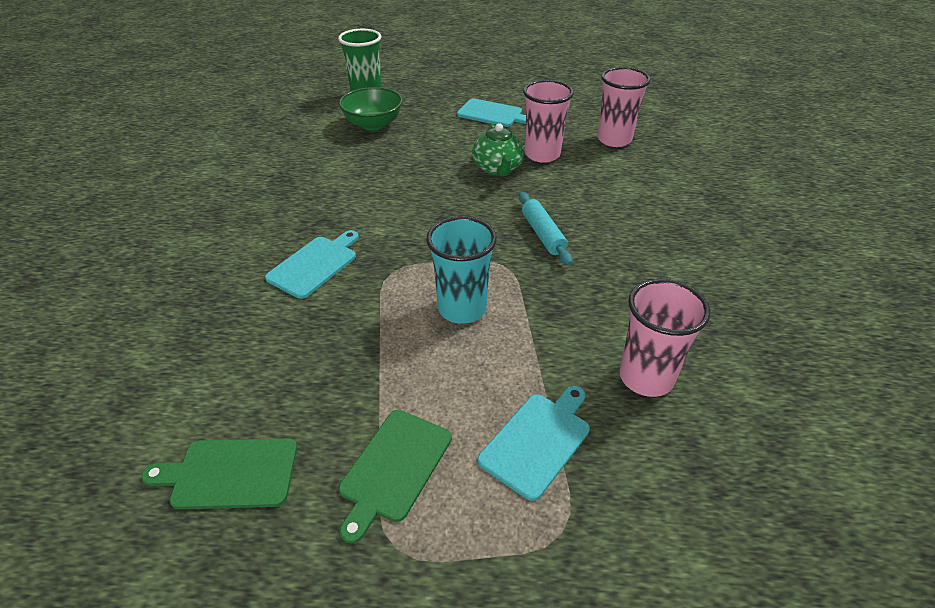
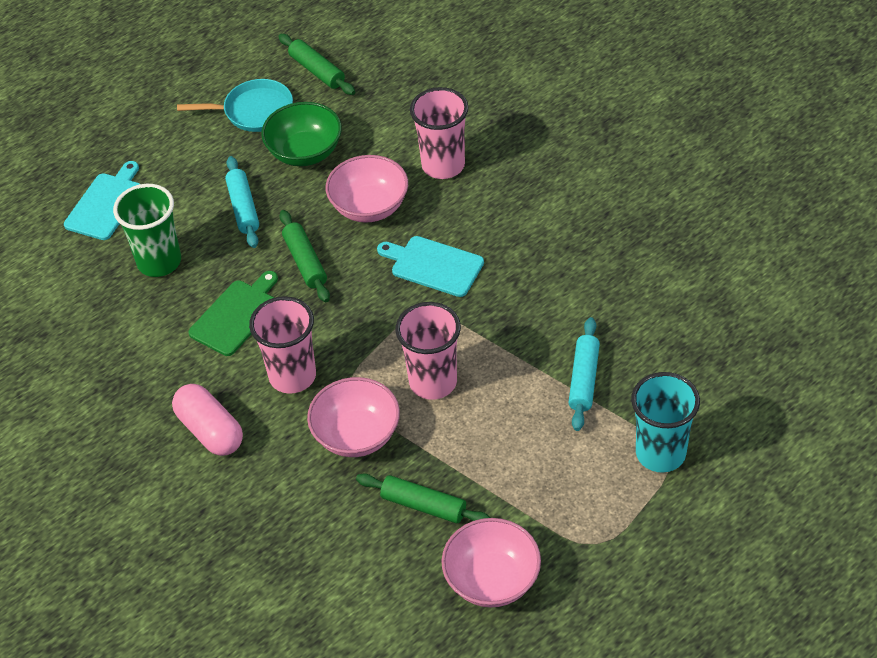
green cutting board: [141,438,297,509] [339,410,452,544] = 2 -> [188,271,278,356] = 1
green rolling pin: none = 0 -> [278,34,355,95] [280,210,330,302] [356,473,490,523] = 3
green teapot: [472,123,525,176] = 1 -> none = 0
pink bowl: none = 0 -> [307,377,400,457] [326,155,408,223] [441,518,541,607] = 3
pink capsule: none = 0 -> [172,384,243,456] = 1
turquoise cutting board: [265,230,359,299] [457,98,526,127] [478,386,590,501] = 3 -> [64,161,140,240] [377,236,484,297] = 2
turquoise pan: none = 0 -> [177,79,293,132] = 1
turquoise rolling pin: [519,192,573,266] = 1 -> [225,156,259,248] [568,317,600,431] = 2

